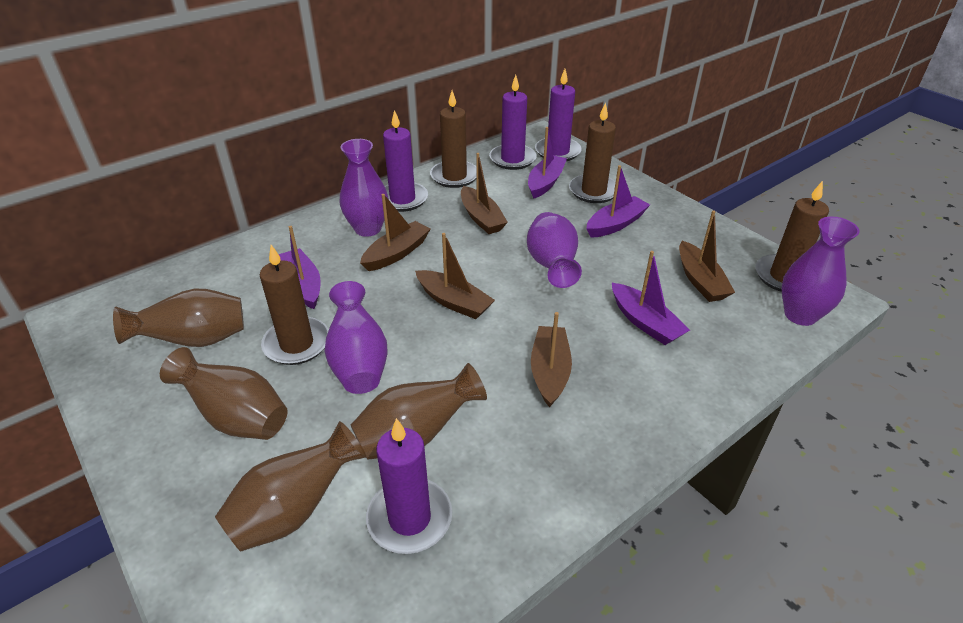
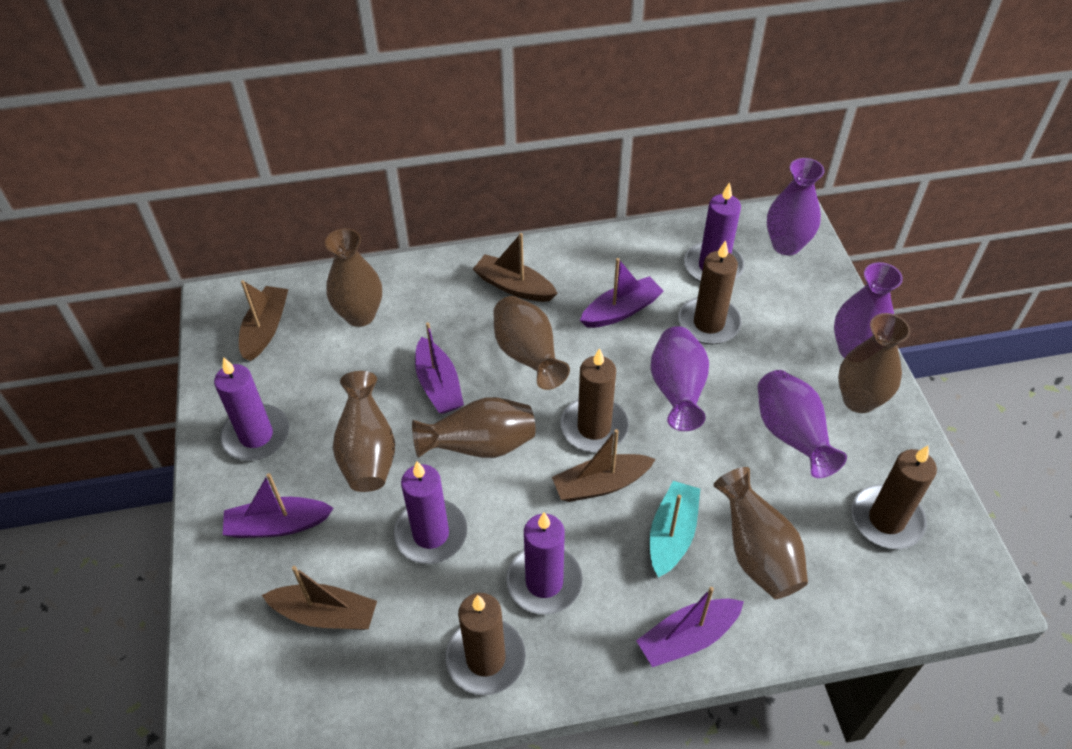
brown boat: [360,194,430,271] [415,233,495,319] [461,153,508,234] [531,312,572,407] [679,210,735,302] = 5 -> [239,280,288,361] [262,566,377,630] [473,233,558,302] [552,429,656,502] = 4
brown vase: [113,289,244,347] [160,347,288,440] [215,421,366,552] [351,363,487,460] = 4 -> [325,228,382,327] [333,371,395,492] [412,397,535,458] [493,296,570,390] [713,467,808,599] [838,313,911,413] = 6
turquoise boat: none = 0 -> [650,481,700,578] = 1

